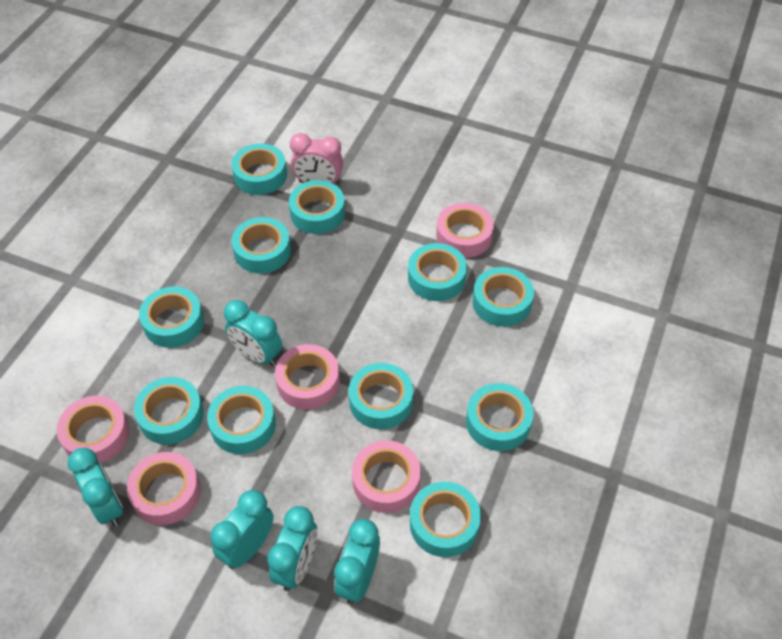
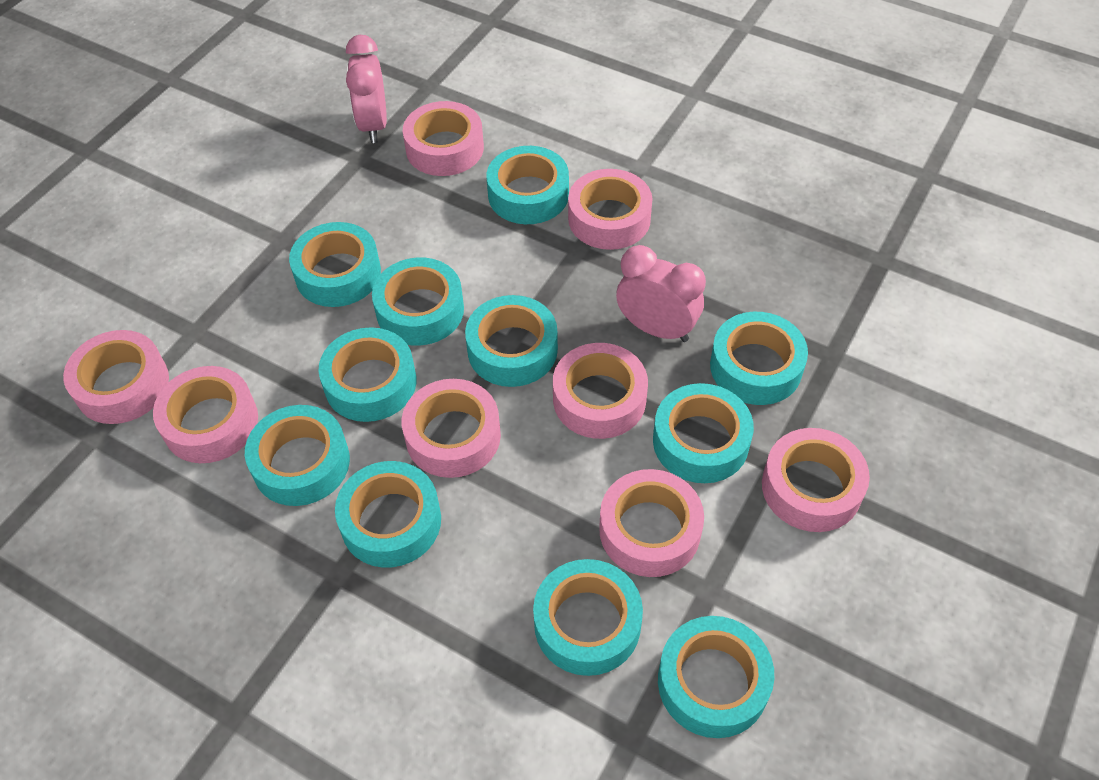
pink clock: [290,133,343,186] = 1 -> [346,35,387,143] [616,245,706,342] = 2
pink tape: [57,396,130,463] [127,452,201,525] [275,344,340,410] [352,440,421,513] [436,203,494,258] = 5 -> [63,330,169,424] [153,366,258,463] [402,379,501,478] [403,101,484,176] [553,343,648,439] [568,169,653,250] [599,469,704,577] [762,428,870,532] = 8
turquoise clock: [68,448,123,527] [211,490,274,569] [224,300,282,366] [267,506,318,591] [334,519,380,604] = 5 -> none = 0

